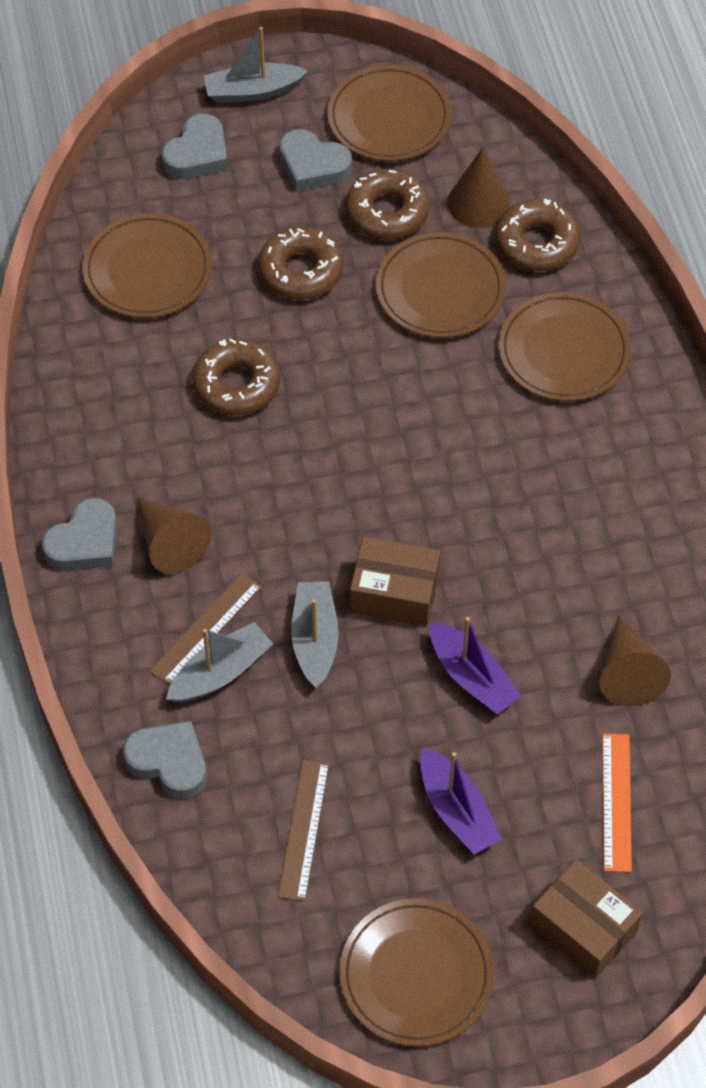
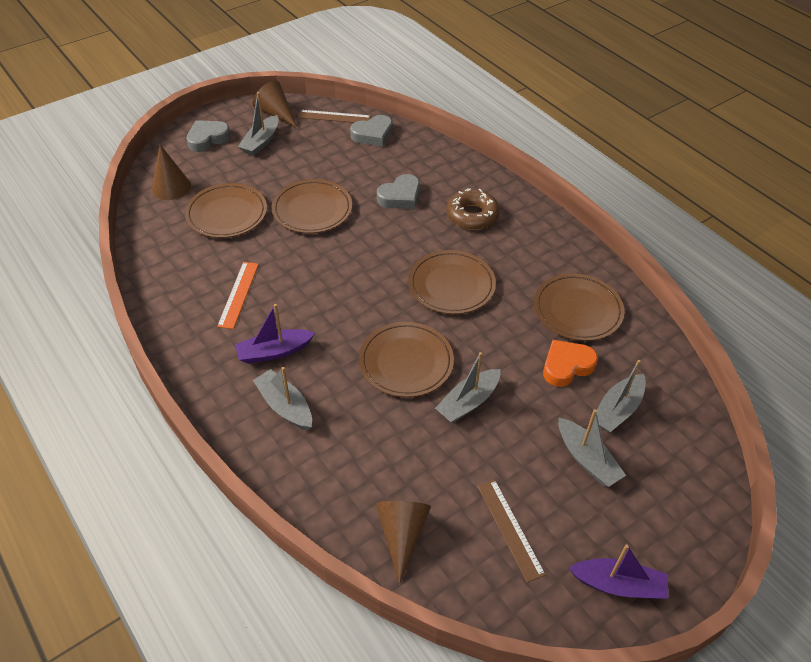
brown box: [350,536,440,627] [530,859,643,978] = 2 -> none = 0
brown donut: [192,338,280,416] [258,227,343,300] [346,169,430,240] [495,199,580,271] = 4 -> [446,188,500,230] = 1
grey boat: [166,622,273,702] [204,27,308,103] [291,581,339,688] = 3 -> [238,92,279,156] [253,367,312,430] [435,352,501,423] [558,409,626,487] [595,360,646,432] = 5
grey heart: [42,498,117,571] [123,721,207,799] [162,114,228,179] [279,129,352,192] = 4 -> [186,120,231,152] [350,115,393,147] [377,174,420,209] = 3
orange heart: none = 0 -> [543,340,598,387] = 1

